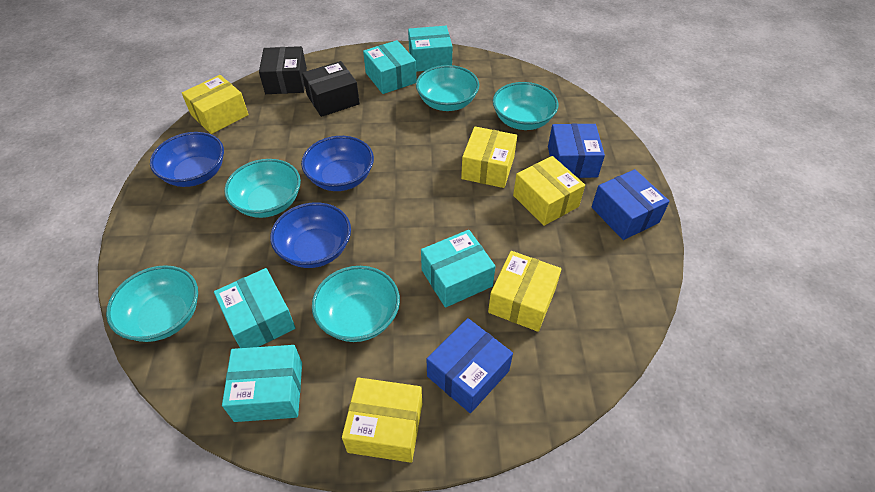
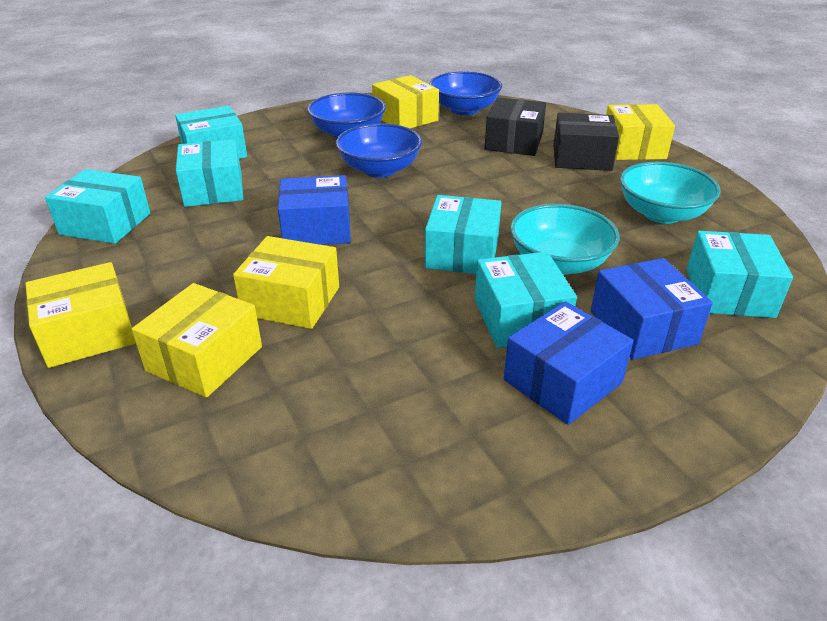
turquoise bowl: [106,265,198,342] [224,159,301,218] [312,266,400,342] [416,65,479,111] [493,82,558,130] = 5 -> [510,204,619,275] [620,162,721,224] = 2
turquoise box: [214,268,295,348] [222,345,302,422] [363,40,417,94] [408,26,453,72] [421,230,495,308] = 5 -> [45,169,150,244] [175,106,247,159] [176,139,243,207] [425,195,501,274] [475,252,577,348] [686,231,793,318] = 6

